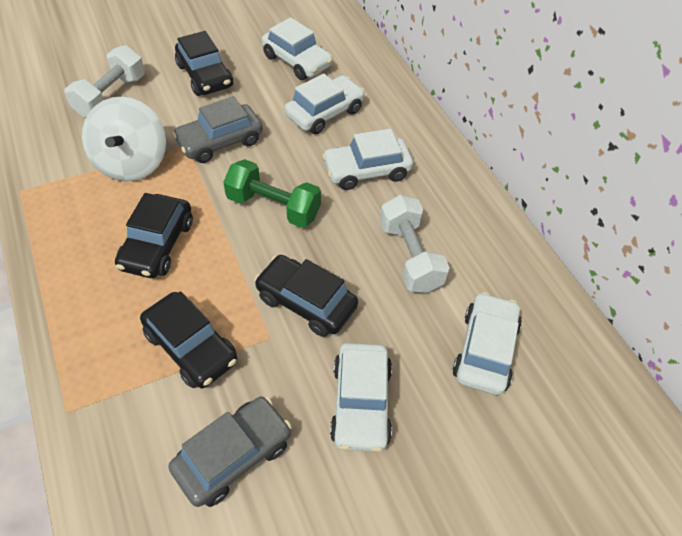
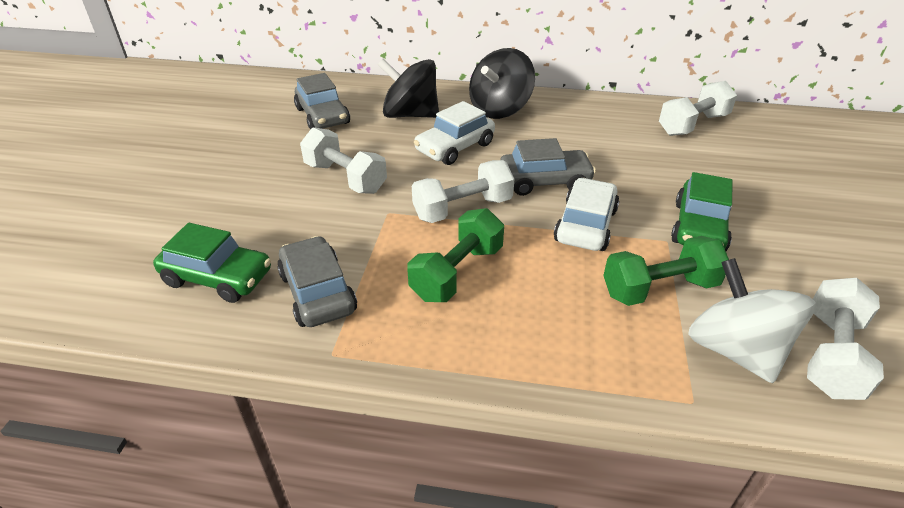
black car: [115,193,193,278] [140,291,237,388] [175,31,233,96] [254,255,358,337] = 4 -> none = 0
black spinning top: none = 0 -> [378,59,439,118] [469,48,535,119] = 2
green car: none = 0 -> [153,223,271,303] [671,172,733,251] = 2
green dumbbell: [223,159,321,228] = 1 -> [407,208,504,302] [603,236,729,306] = 2
grey car: [168,397,292,507] [172,96,263,163] = 2 -> [277,236,357,327] [294,73,350,130] [500,138,596,196] = 3
white car: [262,17,333,80] [285,74,365,134] [322,129,413,190] [330,343,392,452] [453,292,522,395] = 5 -> [414,101,495,165] [554,178,619,251] = 2
white dumbbell: [65,45,145,118] [380,195,450,293] = 2 -> [300,127,387,194] [412,160,514,223] [659,81,737,136] [807,278,884,400] = 4

